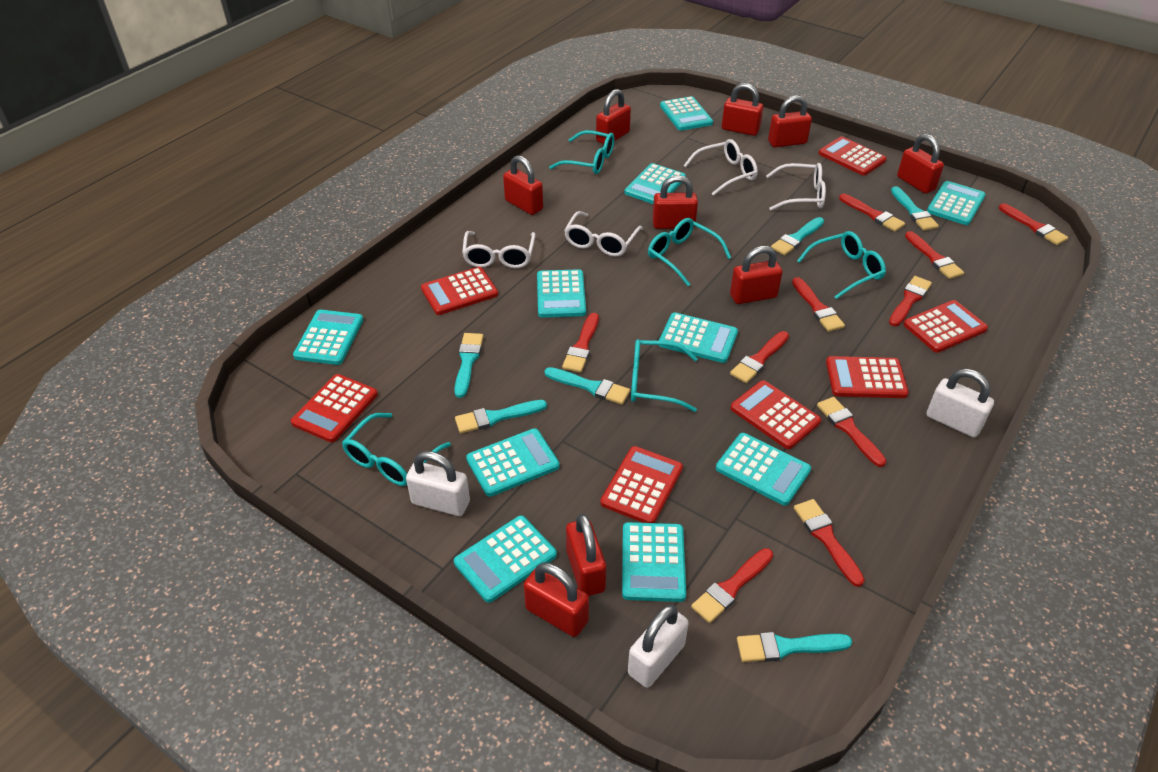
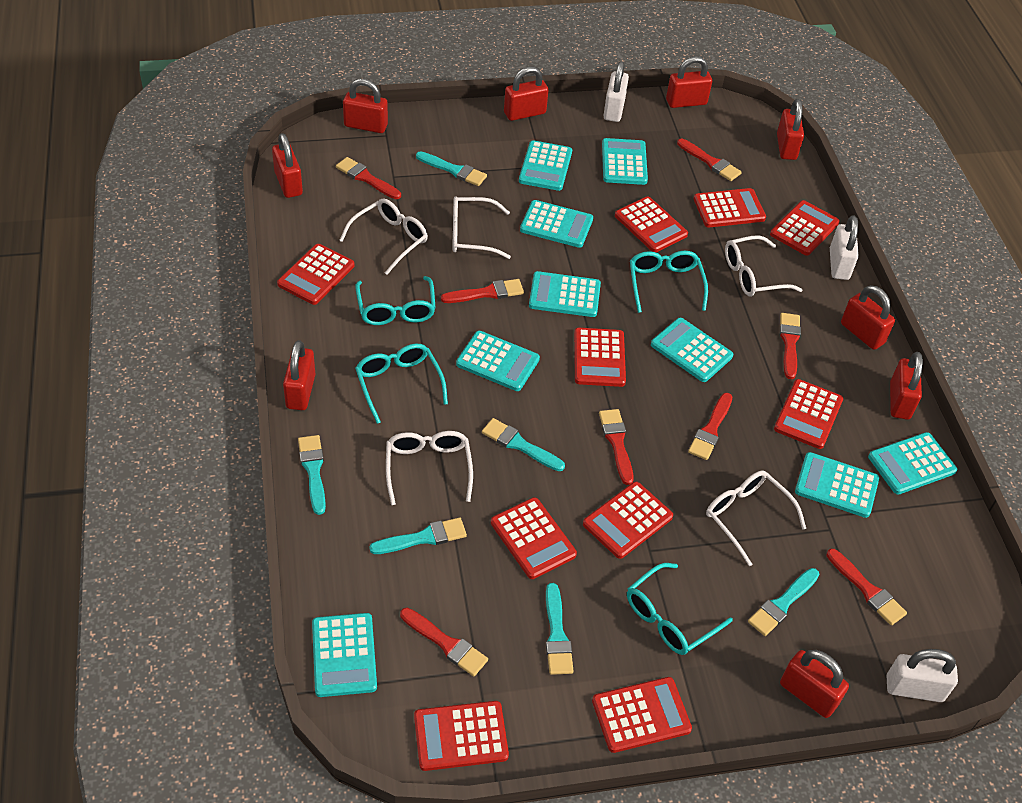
red brush: [562,313,599,373] [691,548,773,623] [730,331,789,383] [792,277,845,332] [794,499,865,587] [817,397,887,467] [839,194,905,232] [889,276,932,326] [905,231,964,279] [999,203,1068,245] = 10 -> [336,157,401,199] [400,608,488,676] [441,279,524,303] [599,409,634,485] [677,139,742,181] [688,393,732,460] [780,313,801,379] [827,549,907,625] = 8
red calculator: [291,374,378,443] [421,267,498,315] [600,446,683,523] [730,380,821,449] [819,136,886,175] [826,356,909,398] [903,300,988,353] = 7 -> [277,244,355,305] [414,701,509,771] [491,497,577,579] [574,328,626,387] [583,482,673,559] [592,677,692,753] [615,196,688,252] [694,188,766,227] [770,200,840,256] [774,379,843,449] = 10
turquoise calculator: [293,310,363,365] [454,515,557,603] [466,428,560,497] [537,269,586,318] [622,522,686,602] [624,163,686,204] [659,312,738,363] [660,96,713,131] [716,433,811,506] [927,181,986,225] = 10 -> [312,613,377,697] [456,331,540,391] [519,140,572,191] [520,200,593,248] [529,271,601,317] [602,138,648,185] [651,318,733,382] [795,452,879,518] [868,432,957,495] = 9
turquoise glasses: [342,413,451,486] [549,130,614,174] [631,339,698,412] [648,218,731,286] [797,231,886,299] = 5 -> [355,276,436,325] [355,344,448,424] [627,563,733,655] [630,251,708,313] = 4
white glasses: [462,231,536,268] [564,211,643,257] [684,139,758,196] [766,163,826,210] = 4 -> [339,198,428,275] [386,431,473,505] [452,197,511,259] [706,471,806,566] [725,235,802,297] = 5

